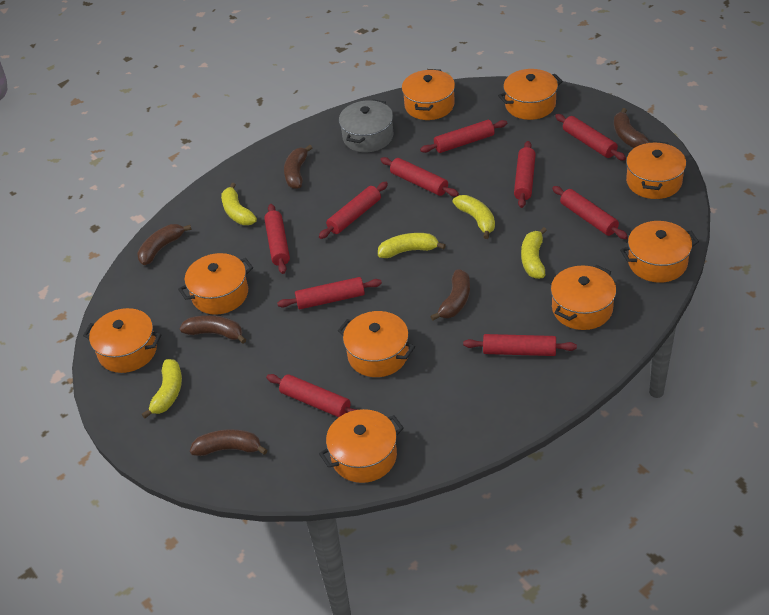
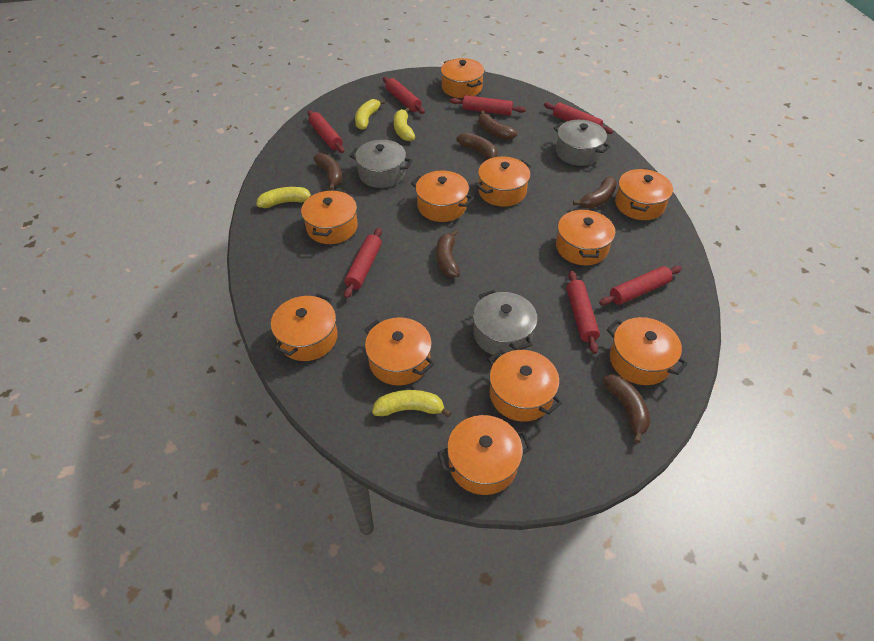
grey pot: [339,99,394,152] = 1 -> [350,140,412,188] [473,290,538,357] [553,120,611,166] = 3
orange pot: [83,308,161,373] [178,253,253,315] [319,409,404,483] [338,311,415,377] [402,69,455,120] [498,69,563,120] [551,265,616,330] [620,221,699,283] [626,141,686,199] = 9 -> [271,293,338,361] [301,189,358,244] [364,317,434,386] [411,170,474,222] [437,415,532,495] [441,58,484,98] [476,157,531,207] [488,350,562,422] [556,208,615,265] [607,317,688,385] [615,168,673,220] = 11
red rolling pin: [264,204,290,274] [266,374,358,417] [277,277,382,309] [319,182,388,239] [380,157,459,197] [420,120,507,153] [463,334,577,356] [514,141,536,208] [552,186,628,239] [555,114,626,161] = 10 -> [308,110,344,153] [344,228,382,298] [383,77,425,114] [450,95,526,115] [544,102,613,134] [566,271,600,354] [599,266,682,305] = 7
yellow banana: [142,359,182,418] [221,183,257,225] [378,233,446,258] [453,195,495,239] [521,227,547,279] = 5 -> [256,187,312,208] [355,99,385,130] [372,390,452,417] [394,107,415,141] = 4

